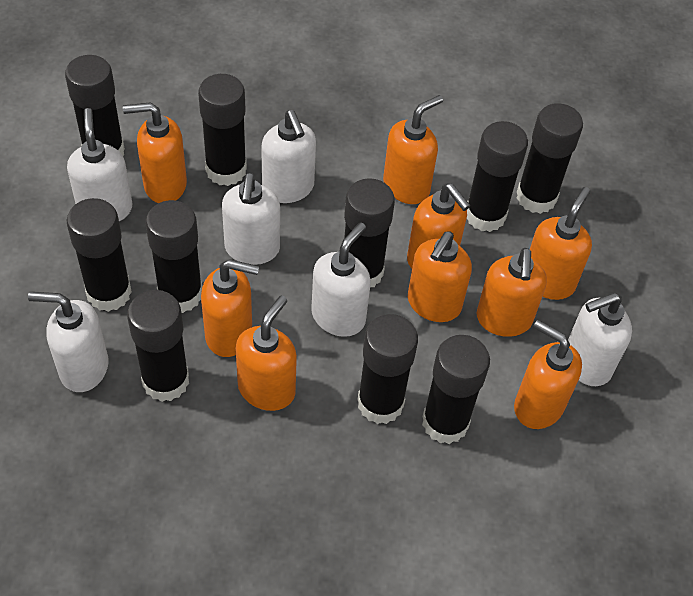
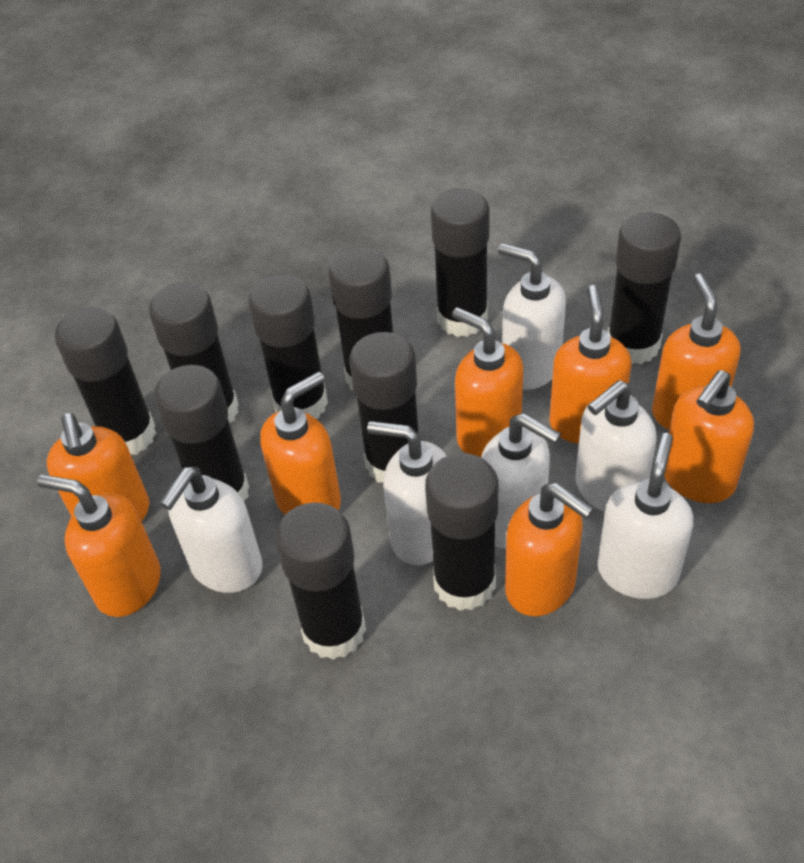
orange soap dispenser: [123,102,187,203] [201,259,259,357] [236,295,297,411] [383,95,443,204] [407,183,470,269] [408,231,472,322] [477,248,547,337] [514,320,582,429] [530,187,592,300] = 9 -> [37,475,161,617] [47,413,149,521] [260,371,341,515] [452,307,523,458] [505,483,594,616] [549,285,631,444] [652,274,740,429] [664,370,754,503] = 8

